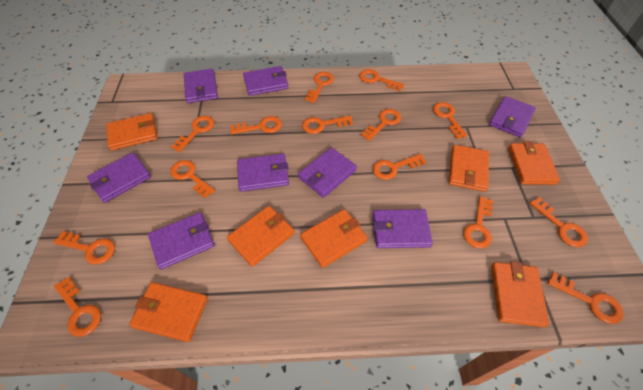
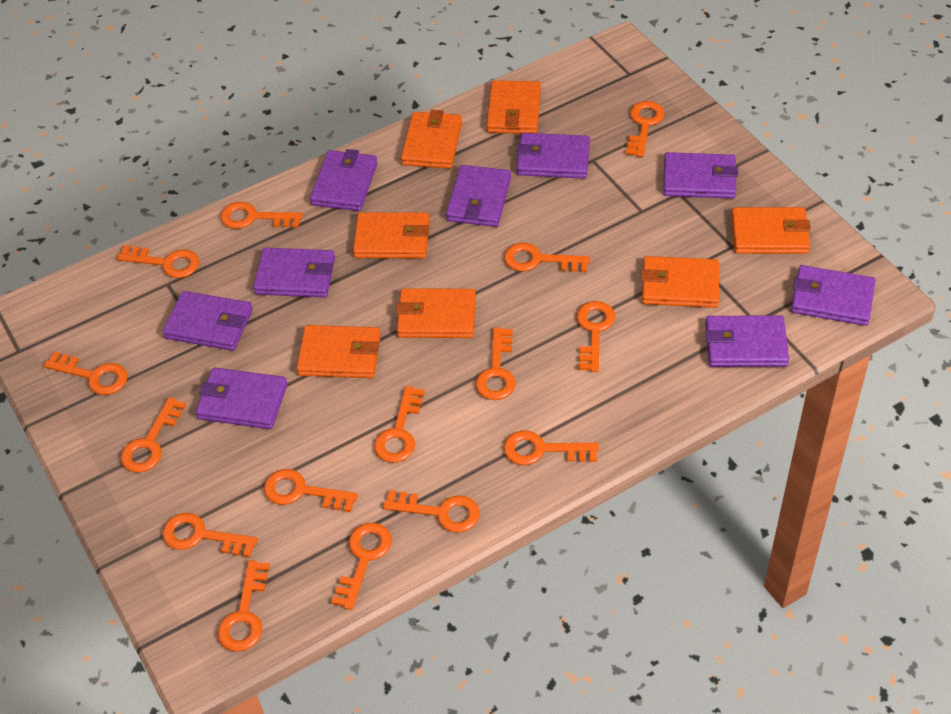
orange key: [53,231,115,265] [54,277,101,337] [170,160,215,198] [171,116,214,152] [230,116,282,135] [302,115,353,134] [305,72,334,103] [359,69,404,91] [361,109,401,141] [373,154,426,180] [433,102,467,139] [463,196,493,249] [529,197,588,247] [548,272,623,324] = 14 -> [44,351,127,395] [117,245,199,278] [120,397,186,473] [162,513,258,557] [217,560,270,652] [221,202,303,229] [264,469,358,512] [332,523,392,610] [374,386,425,463] [383,490,480,533] [476,327,516,400] [504,243,590,272] [504,430,599,465] [576,301,615,372] [626,101,665,157] = 15
purple wallet: [87,153,151,203] [148,212,215,269] [184,69,218,103] [237,154,289,192] [243,66,289,96] [298,148,357,198] [373,209,433,248] [489,96,536,138] = 8 -> [162,291,253,351] [195,367,288,429] [253,248,335,298] [310,149,378,211] [446,165,511,227] [516,133,590,179] [663,152,738,199] [705,315,789,367] [791,265,876,326] = 9

